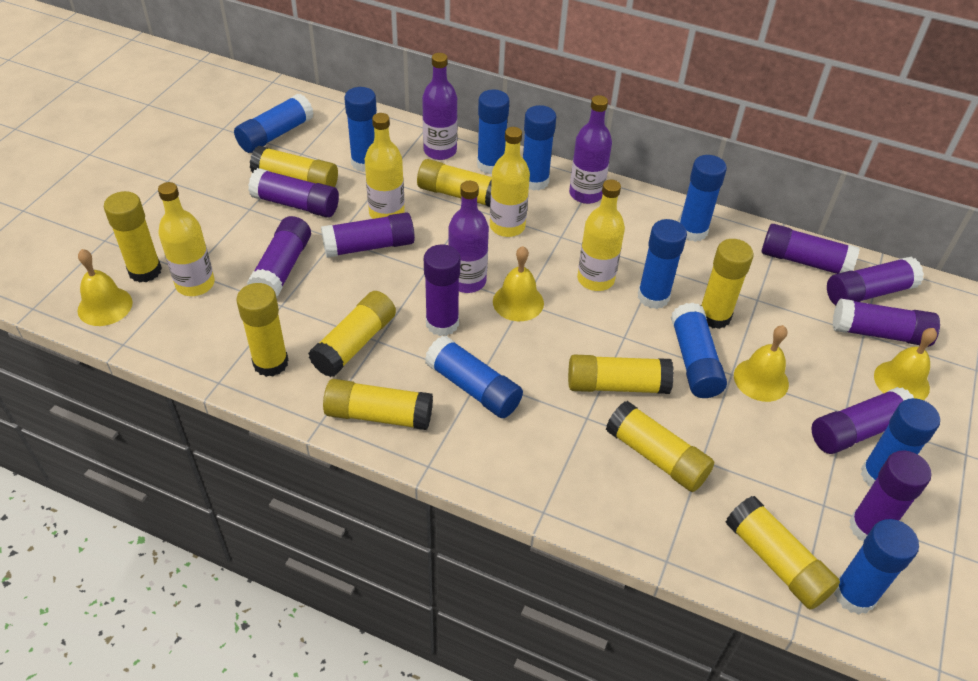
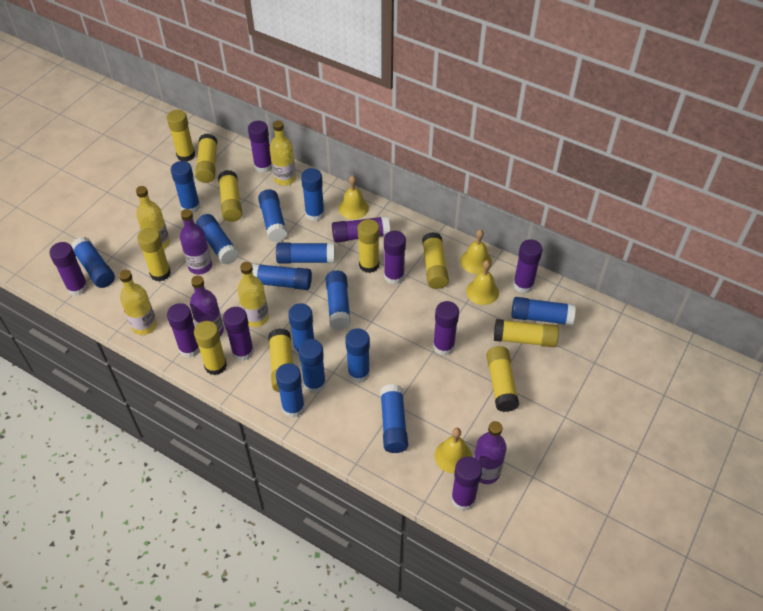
blue glue stick: [234,94,314,153] [344,87,377,172] [425,336,523,418] [477,89,510,174] [523,105,556,191] [638,219,687,309] [671,303,727,398] [679,155,727,242] [834,519,919,615] [861,398,940,487] = 10 -> [71,237,115,288] [171,161,200,214] [196,214,239,265] [252,263,312,290] [258,189,287,242] [276,243,335,264] [276,363,305,418] [288,303,314,356] [298,339,326,393] [301,168,325,221] [326,271,351,330] [345,328,370,383] [380,384,408,453] [511,297,576,326] = 14

